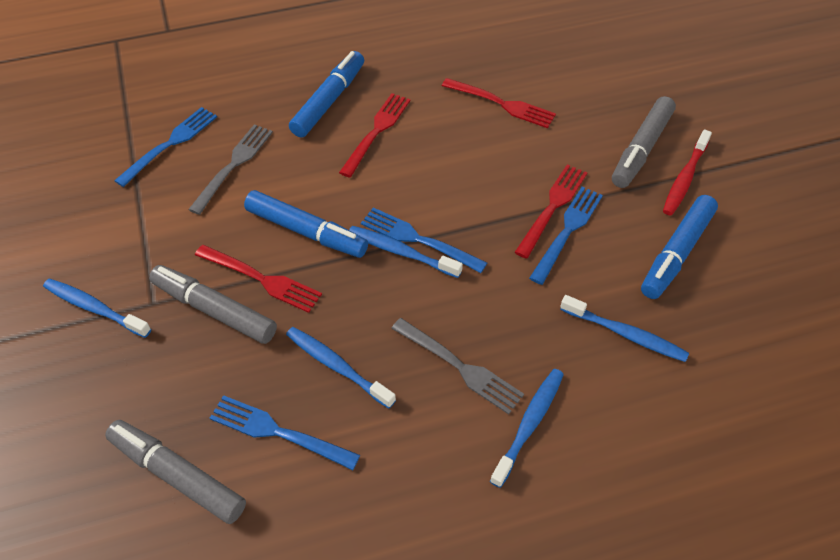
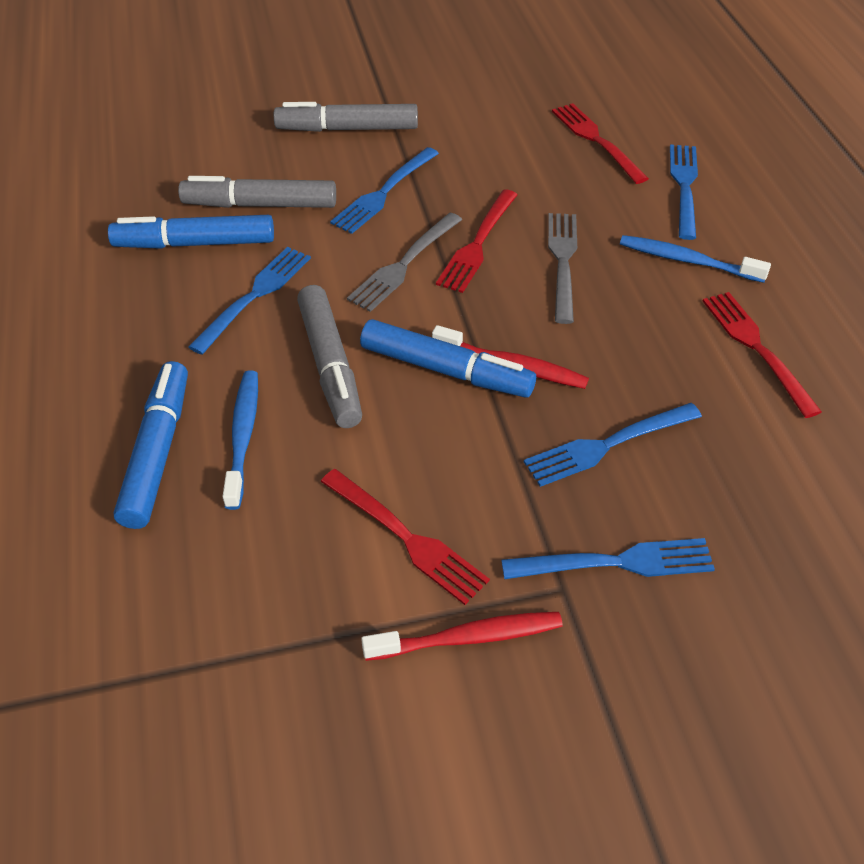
blue fork: [114,107,217,187] [209,395,360,470] [361,207,487,273] [529,187,603,285] = 4 -> [188,247,311,355] [330,147,439,234] [501,538,715,579] [524,403,702,487] [670,144,698,240] = 5
blue toothbrush: [43,279,151,338] [286,327,396,408] [349,226,463,278] [490,369,564,488] [560,295,689,362] = 5 -> [222,370,258,510] [620,235,771,283] = 2
red toothbrush: [663,129,712,215] = 1 -> [361,612,563,661] [432,325,589,389] = 2

